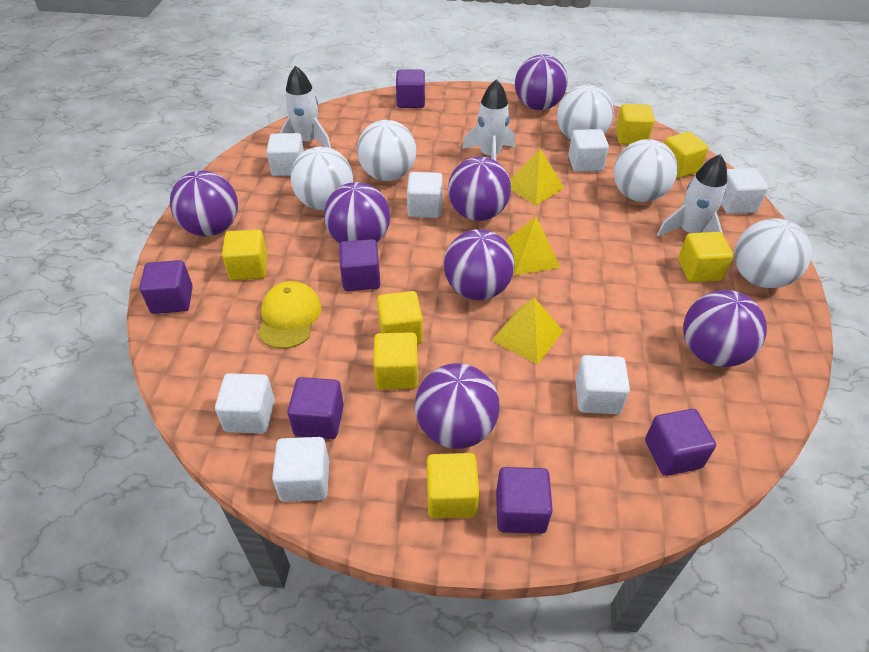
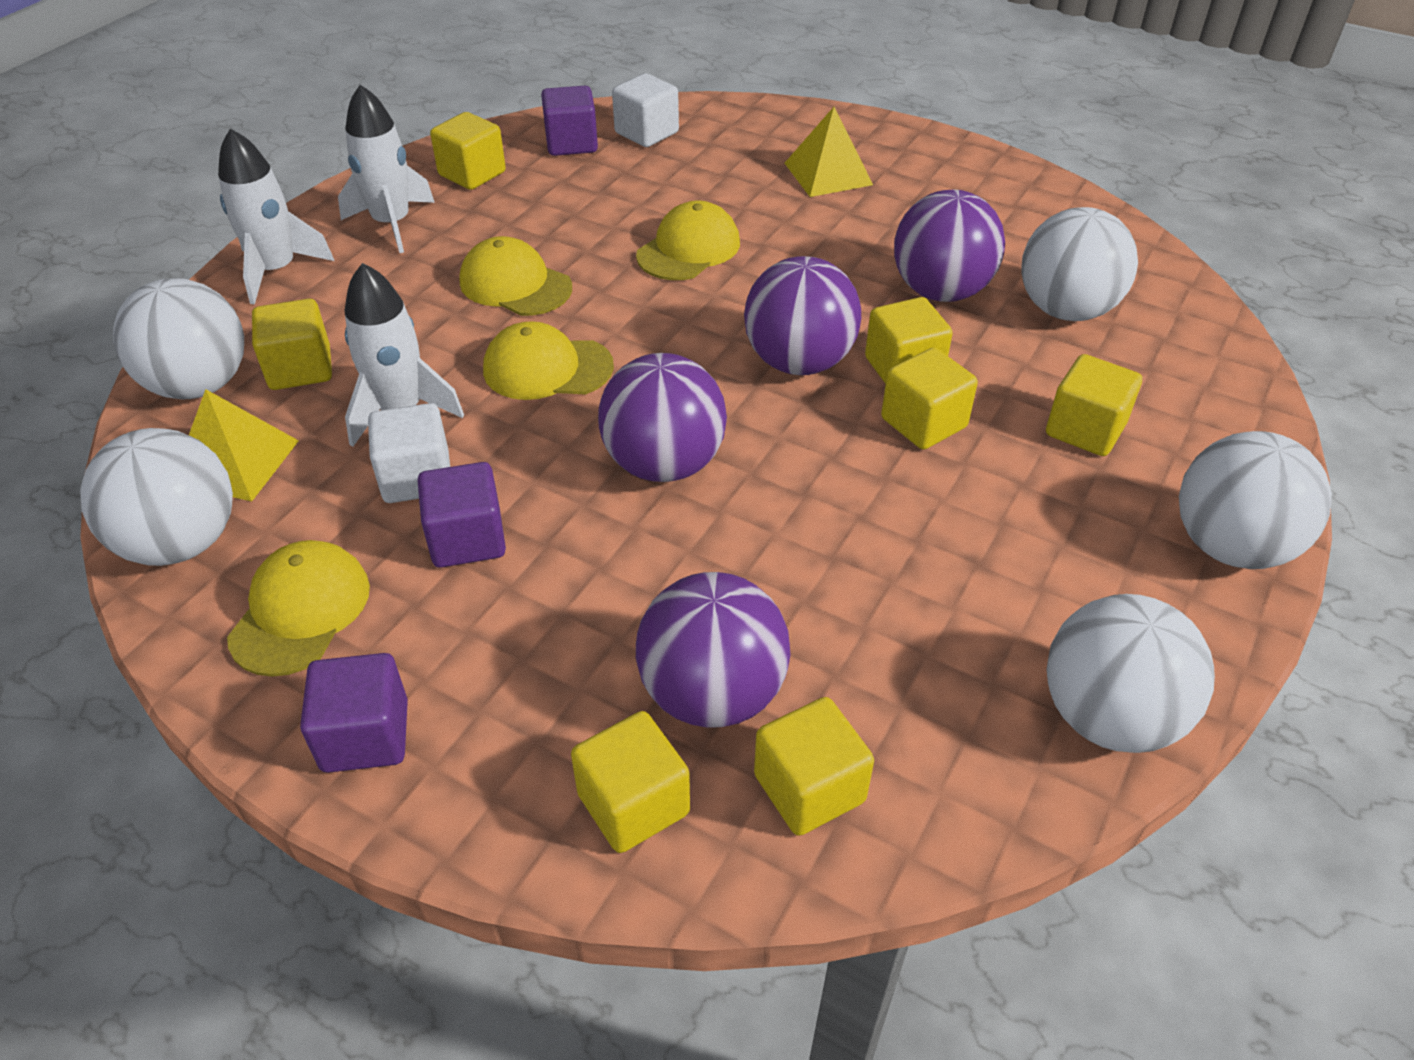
purple ball: [170,171,238,236] [324,182,390,243] [415,363,500,449] [444,229,515,300] [448,157,511,221] [515,55,568,110] [683,290,767,367] = 7 -> [598,353,727,482] [636,572,790,728] [744,256,861,375] [894,190,1005,302] = 4
purple cube: [140,260,193,314] [287,377,344,439] [339,239,380,291] [396,70,425,108] [496,467,553,534] [645,409,716,476] = 6 -> [300,653,408,773] [418,462,506,568] [541,86,598,156] = 3
white cube: [215,373,275,434] [266,133,304,176] [272,437,329,502] [407,172,443,218] [568,129,609,172] [575,355,630,414] [721,168,768,214] = 7 -> [368,403,450,503] [612,73,679,147] = 2
yellow cap: [258,281,321,349] = 1 -> [227,540,370,677] [460,236,572,316] [483,321,614,400] [636,201,740,280] = 4
yellow pyramid: [491,298,563,364] [505,217,561,275] [510,149,564,206] = 3 -> [189,389,299,501] [785,107,873,197] = 2

